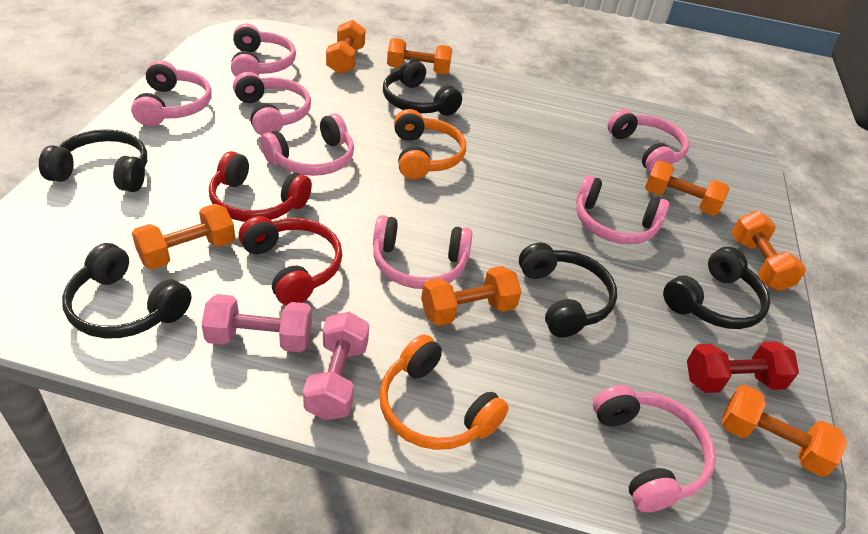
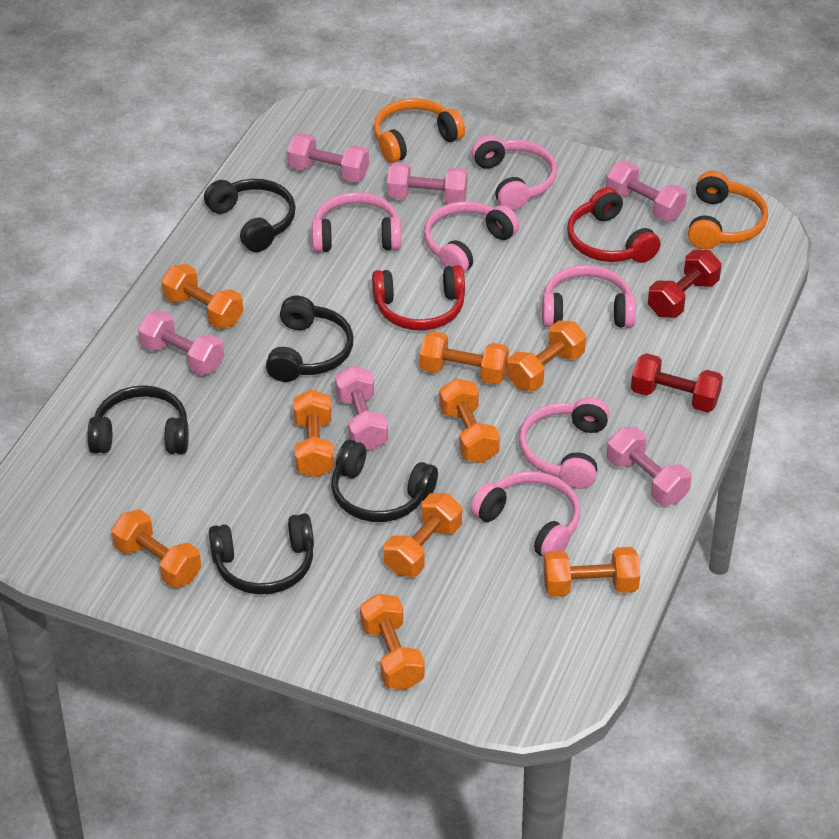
orange dumbbell: [132,204,235,269] [326,20,365,74] [387,38,452,75] [421,266,522,326] [645,161,730,216] [722,385,847,477] [732,211,806,291] = 7 -> [111,509,201,588] [161,264,243,329] [293,389,334,477] [360,594,425,690] [384,493,462,577] [420,331,509,385] [439,378,500,463] [507,320,586,391] [543,547,640,597] = 9
pink dumbbell: [202,294,312,352] [303,312,369,420] = 2 -> [138,311,224,375] [287,133,369,183] [335,366,388,451] [387,162,468,204] [606,161,687,222] [607,427,692,505] = 6
pink headphones: [131,60,212,126] [231,24,296,77] [233,72,311,135] [260,113,354,176] [373,215,472,289] [576,175,669,244] [593,385,716,512] [607,109,689,173] = 8 -> [312,192,401,252] [424,201,519,273] [471,471,580,558] [472,135,557,211] [519,397,609,489] [542,265,636,328] = 6
red dumbbell: [687,341,799,393] = 1 -> [631,353,723,413] [648,250,722,318] = 2

